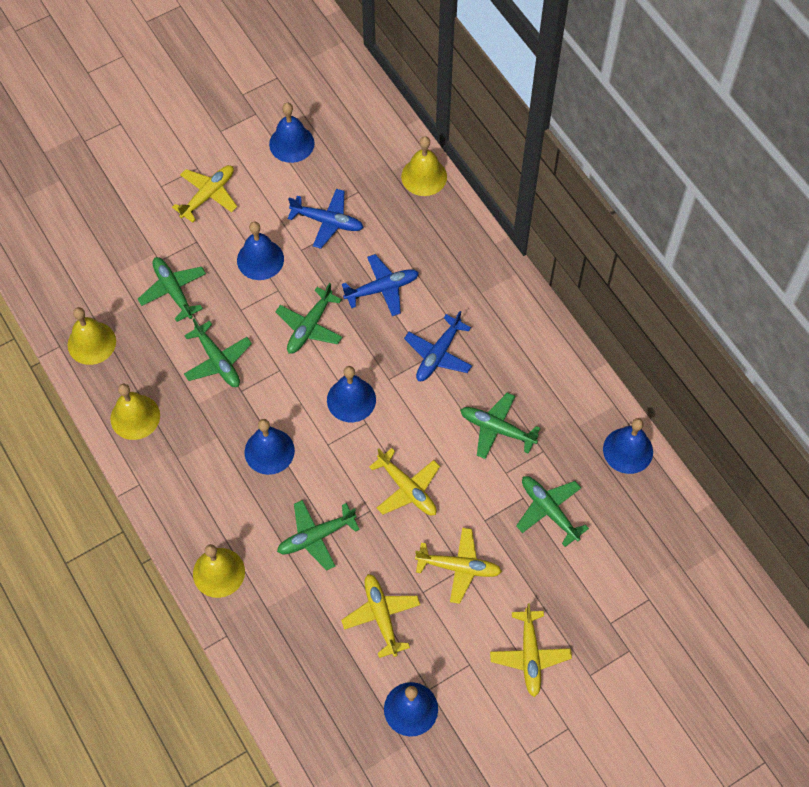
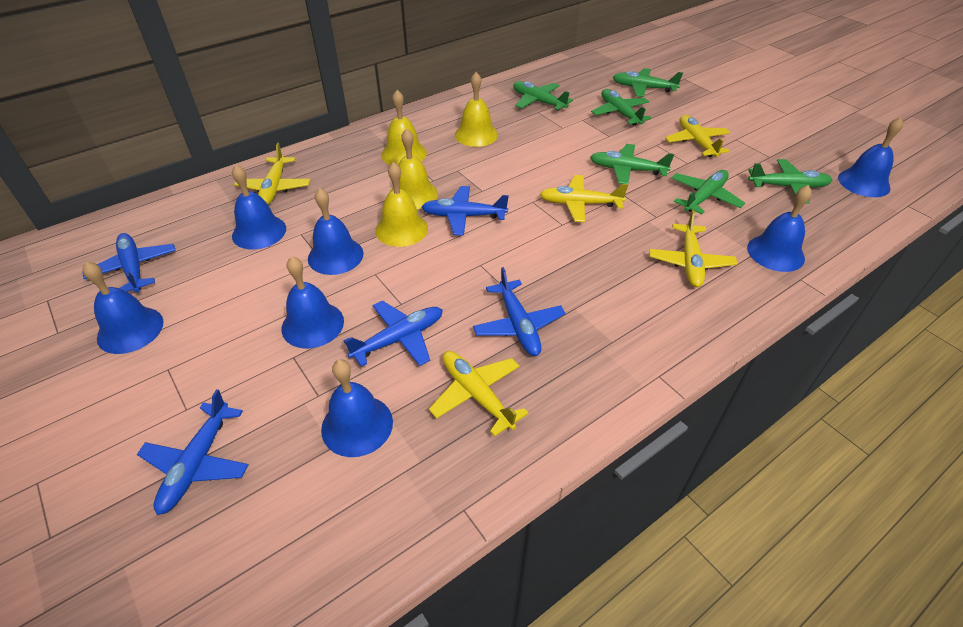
blue bell: [237,222,284,280] [245,419,295,475] [269,103,315,163] [327,366,376,422] [384,682,438,736] [603,418,653,474] = 6 -> [82,262,164,354] [232,165,286,249] [282,256,344,348] [308,188,364,275] [321,359,393,457] [747,185,812,272] [838,117,903,197] = 7
blue plane: [288,189,364,249] [342,254,419,316] [404,311,472,381] = 3 -> [82,233,176,293] [137,389,248,515] [343,301,443,367] [422,186,509,236] [473,267,566,356] = 5

